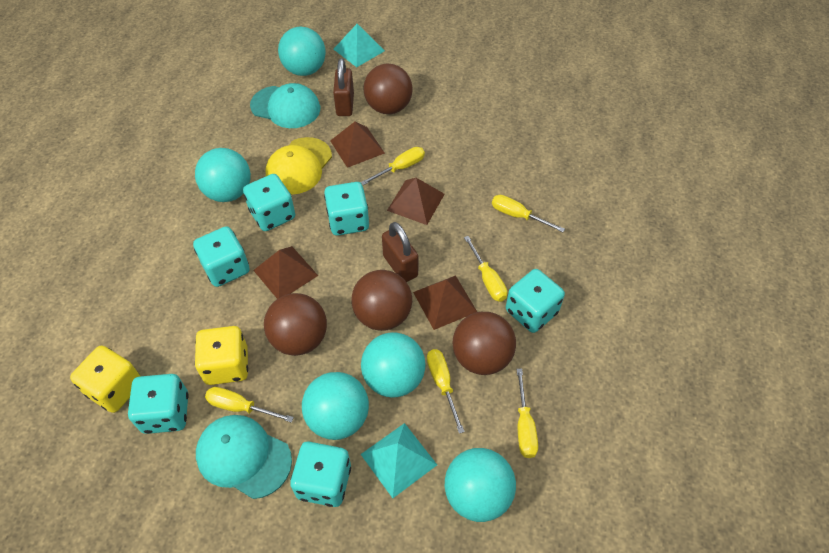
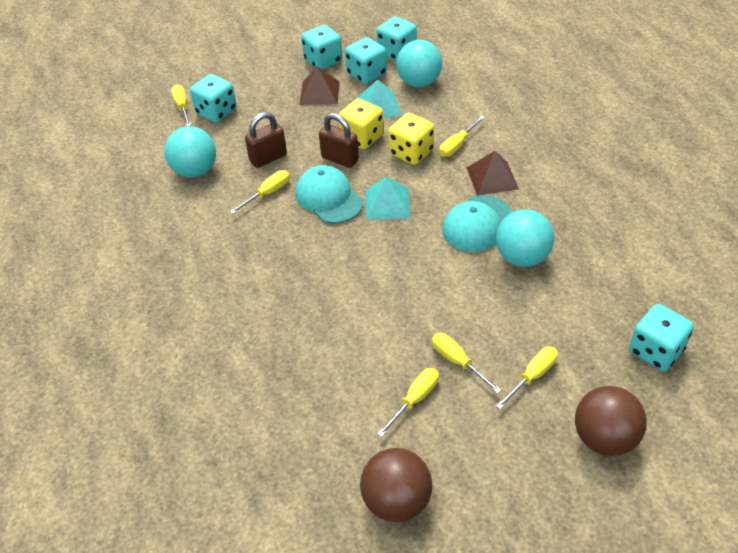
brown ball: [264,293,327,356] [351,270,412,331] [363,64,413,114] [453,312,516,375] = 4 -> [360,448,432,522] [575,386,647,456] = 2
brown pyramid: [253,246,318,299] [330,122,385,168] [387,178,445,225] [413,275,477,330] = 4 -> [300,66,340,105] [467,151,519,195] = 2
turquoise ball: [195,148,251,202] [278,27,326,76] [302,372,369,440] [361,332,426,397] [445,448,516,522] = 5 -> [164,126,216,178] [396,40,442,87] [496,209,554,267] = 3
turquoise dice: [128,374,189,434] [193,226,250,287] [243,174,295,231] [290,441,351,507] [324,182,369,236] [506,269,565,333] = 6 -> [190,74,237,123] [301,25,343,70] [345,37,387,84] [376,16,417,61] [629,304,694,371] = 5
yellow cap: [265,137,332,195] = 1 -> none = 0

